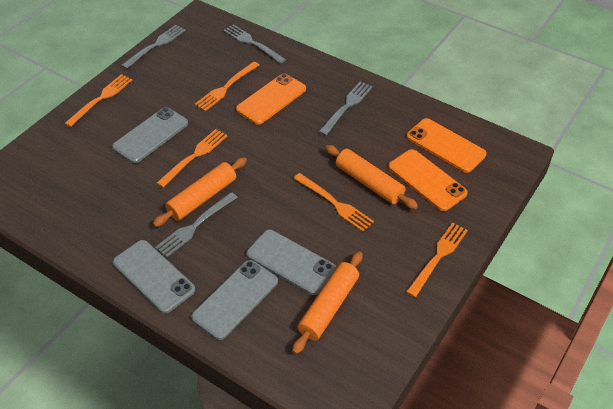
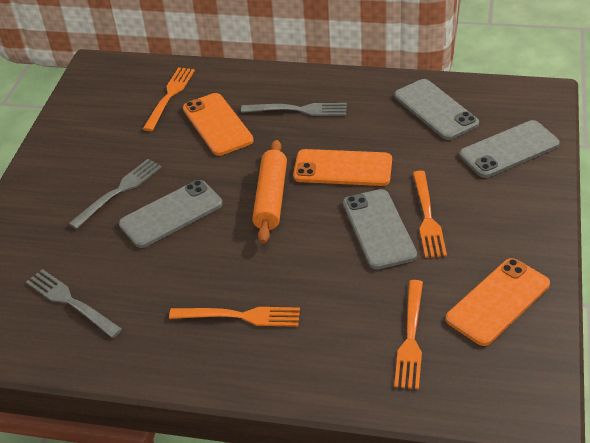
grey fork: [121,25,186,69] [155,192,238,257] [223,24,286,64] [319,82,373,136] = 4 -> [26,269,122,338] [69,159,162,229] [241,103,347,116] = 3
orange fork: [64,74,132,127] [157,129,228,188] [194,61,259,111] [293,173,374,232] [406,223,468,297] = 5 -> [143,67,195,131] [169,307,300,327] [394,280,423,389] [413,171,447,258] = 4
orange rolling pin: [153,157,247,227] [292,251,363,354] [325,145,418,209] = 3 -> [252,140,287,243] = 1

